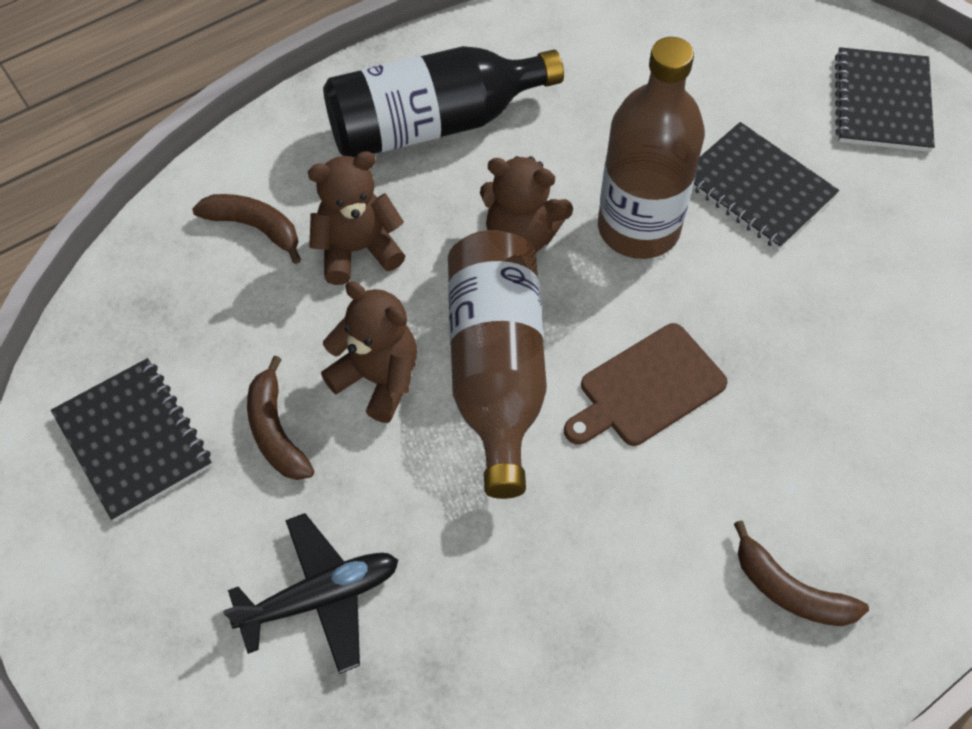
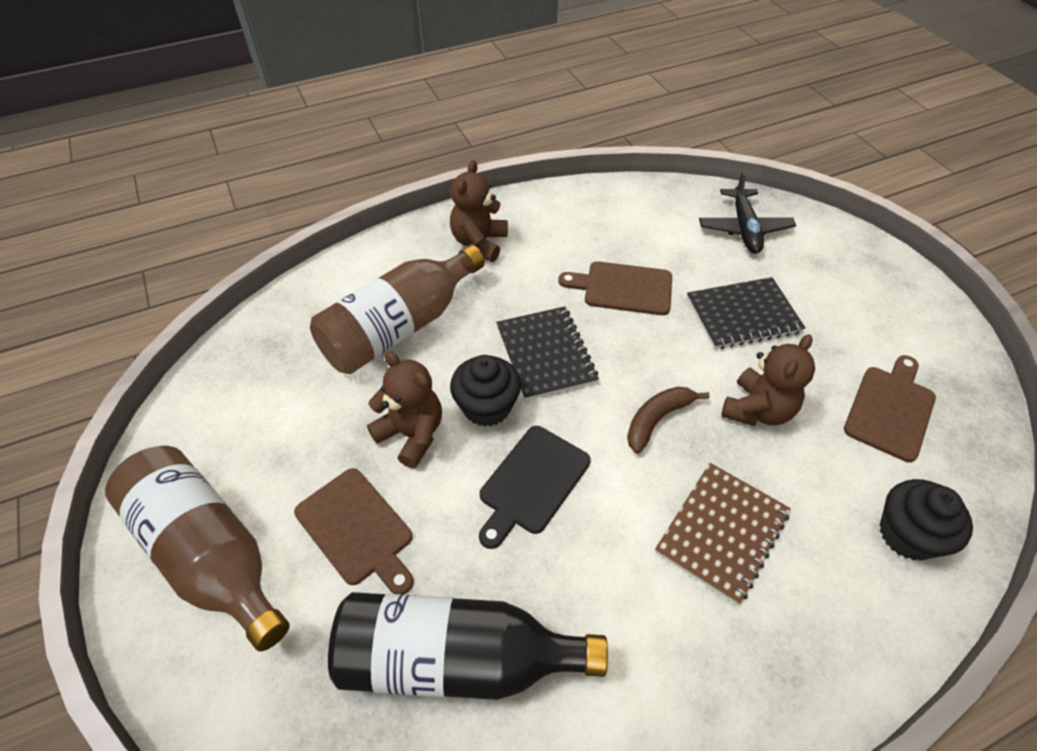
black cupcake: none = 0 -> [450,355,521,427] [880,479,973,561] = 2
black cutting board: none = 0 -> [479,426,591,549] = 1
black notebook: [51,358,212,522] [693,122,839,250] [835,47,935,152] = 3 -> [496,306,599,401] [687,277,805,349] = 2
brown banana: [192,194,301,264] [247,356,314,480] [734,520,869,626] = 3 -> [627,387,710,453] = 1
brown cutting board: [564,323,728,446] = 1 -> [294,468,414,595] [558,261,672,315] [844,355,936,462] = 3
brown notebook: none = 0 -> [655,463,791,605] = 1

